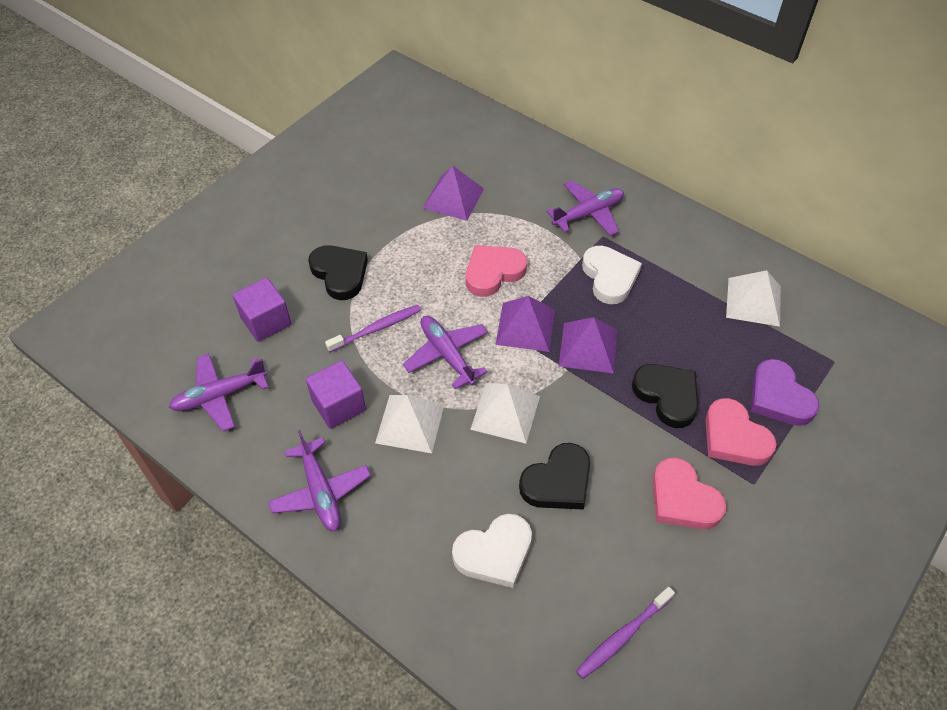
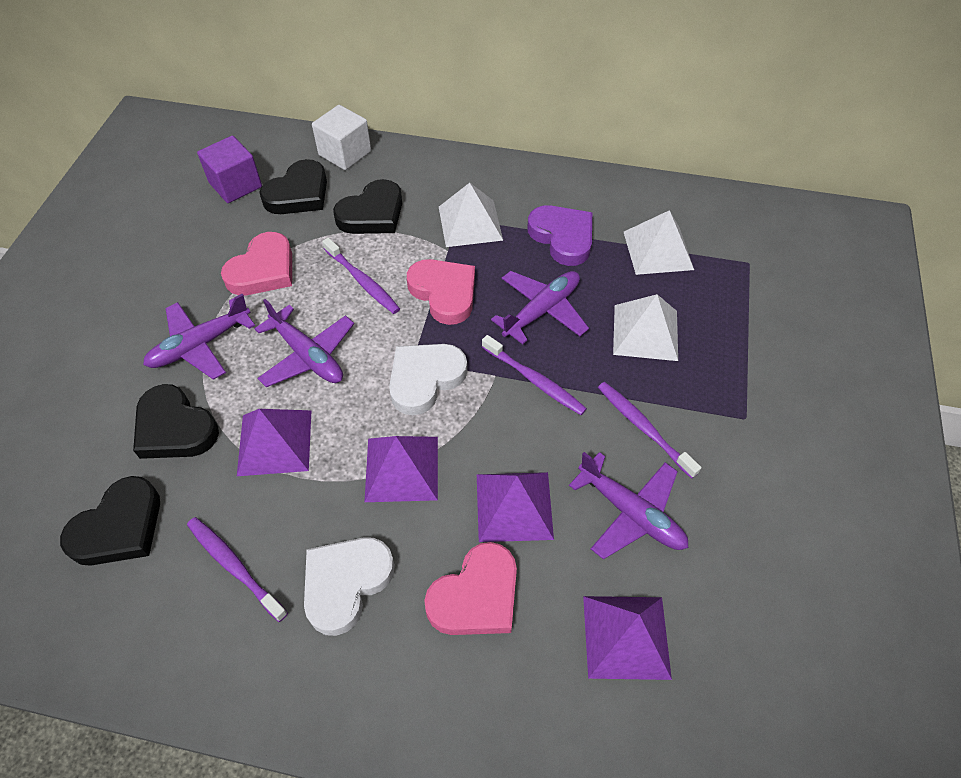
black heart: [308,245,368,300] [519,443,590,510] [632,364,698,428] = 3 -> [60,476,160,566] [133,384,219,459] [260,159,327,214] [333,179,402,234] = 4
purple cube: [233,277,291,342] [306,360,366,429] = 2 -> [197,136,262,203] = 1
purple pyramid: [423,165,484,221] [495,296,555,352] [559,317,617,373] = 3 -> [237,409,312,476] [365,436,438,502] [477,472,554,542] [583,596,672,680] = 4
purple toothbrush: [325,305,421,352] [576,587,675,679] = 2 -> [187,517,288,622] [322,238,400,314] [482,335,587,415] [598,382,702,479] = 4
white cube: none = 0 -> [312,105,371,170] = 1

